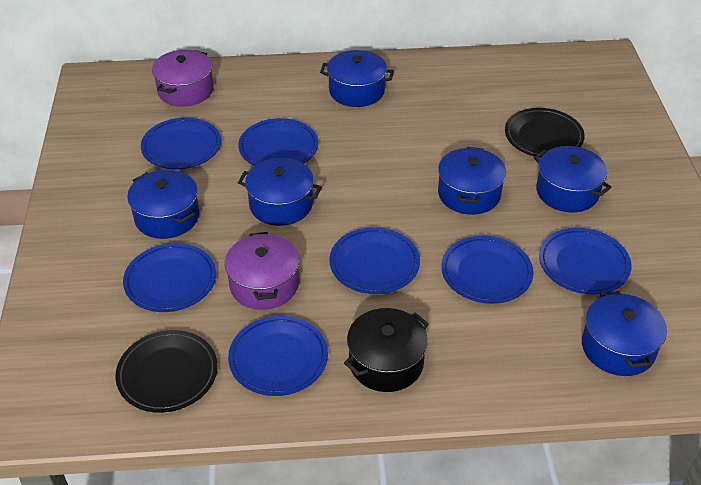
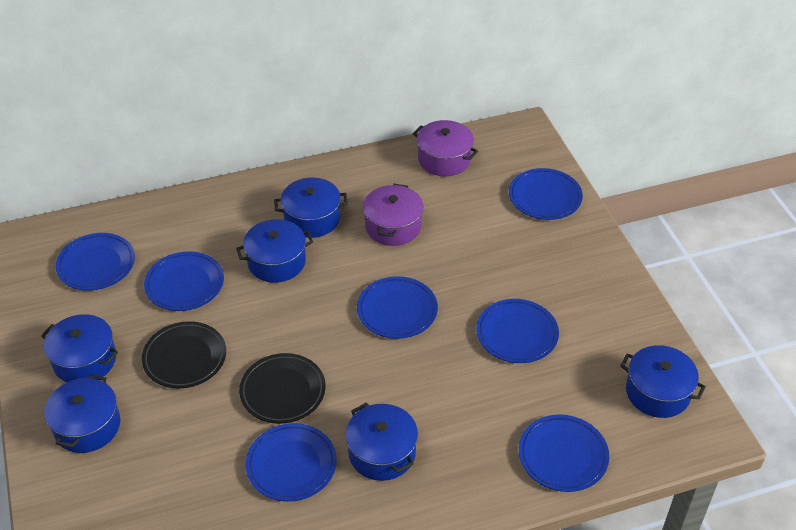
black pot: [344,308,429,392] = 1 -> none = 0

